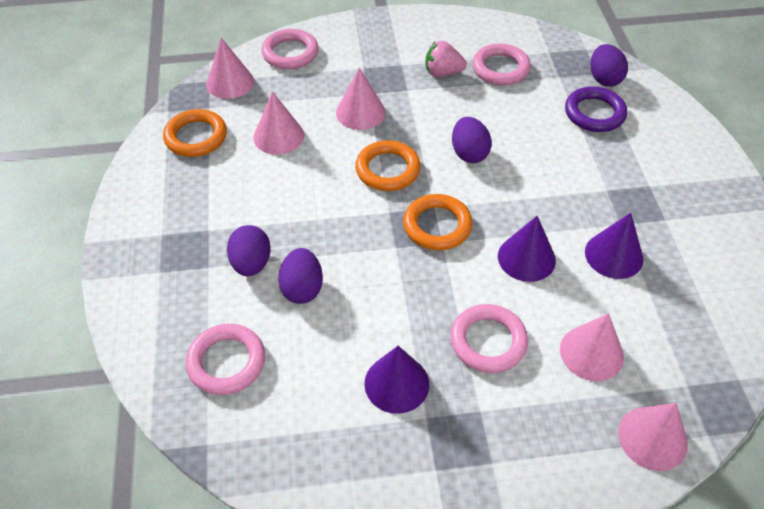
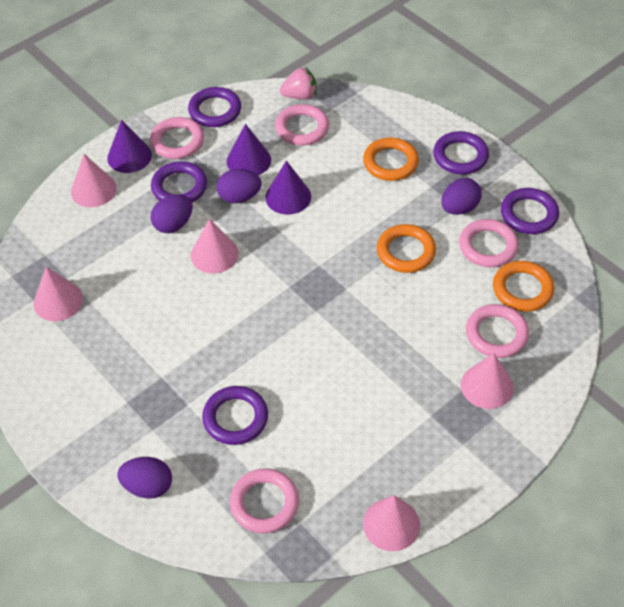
pink ring: [185,324,265,395] [261,29,319,69] [450,304,528,373] [472,43,531,85] = 4 -> [150,117,204,159] [230,468,299,533] [275,104,329,146] [459,219,519,267] [466,304,529,358] = 5
purple ring: [565,86,627,132] = 1 -> [151,161,207,202] [188,87,241,127] [202,386,268,445] [433,131,489,174] [501,188,559,234] = 5

